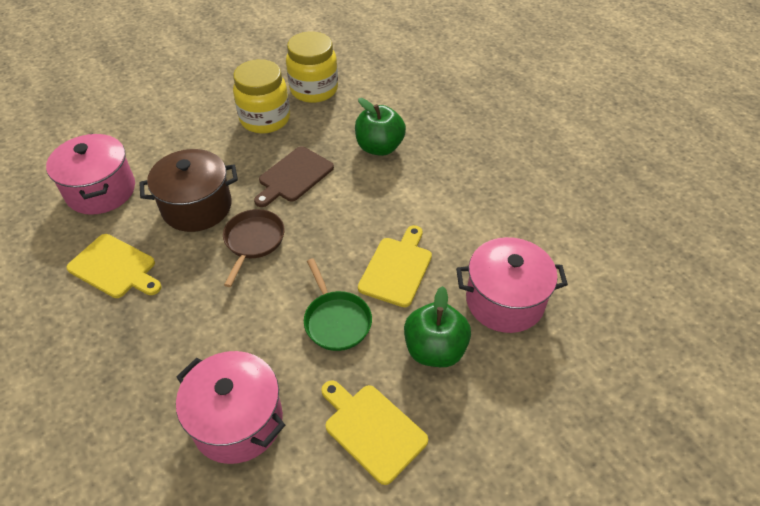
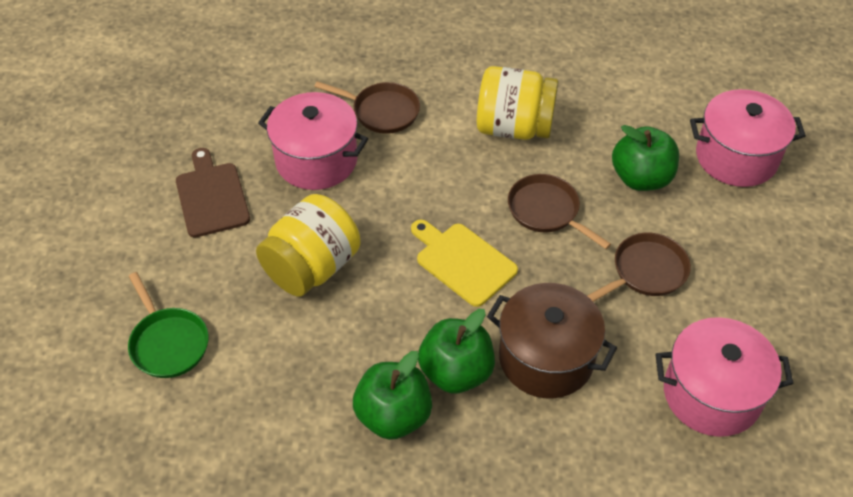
brown pan: [223,209,285,287] = 1 -> [314,81,420,134] [508,174,611,249] [588,233,691,302] = 3
green apple: [355,98,406,156] [404,286,471,367] = 2 -> [353,351,432,440] [418,309,495,393] [612,125,679,191] = 3
yellow cutting board: [66,234,162,298] [321,380,428,485] [358,225,432,307] = 3 -> [411,220,518,307] = 1

